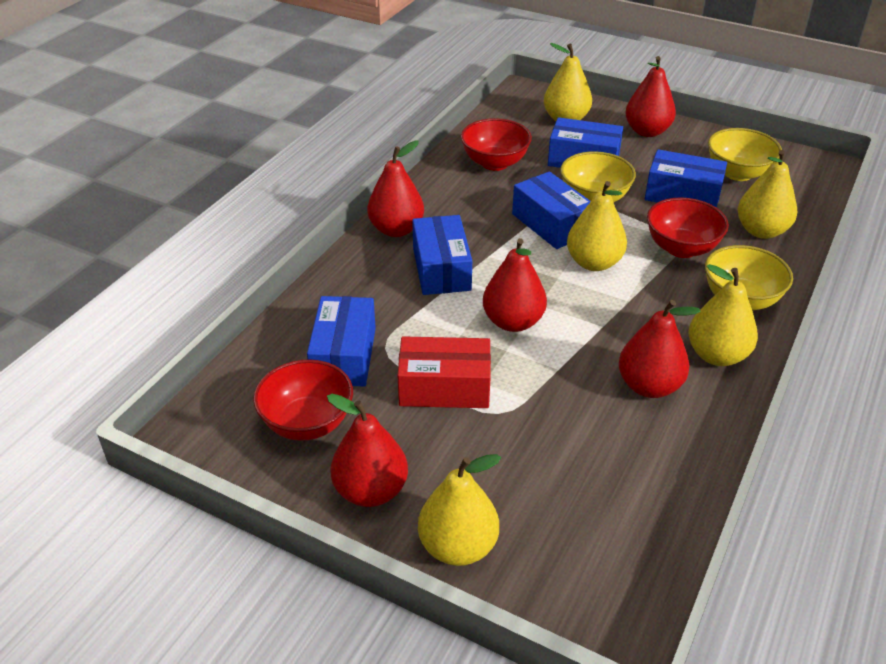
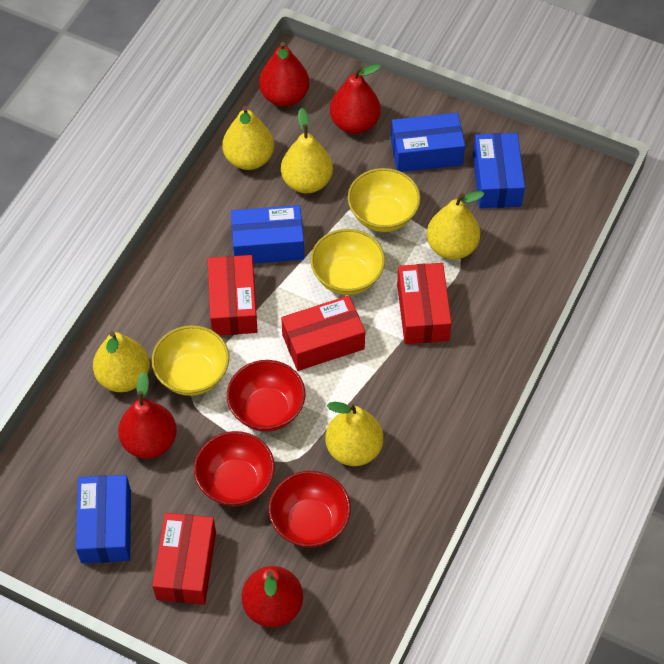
blue box: [307,296,376,387] [412,215,472,295] [512,171,591,249] [548,117,623,168] [645,149,727,208] = 5 -> [76,475,131,563] [231,205,304,264] [391,113,465,172] [473,133,525,208] = 4
red box: [398,336,491,408] = 1 -> [152,513,216,605] [208,255,258,336] [281,296,365,371] [397,263,452,344] = 4
red pear: [327,394,408,507] [367,140,424,237] [483,238,547,332] [619,300,701,398] [625,56,676,137] = 5 -> [118,372,177,459] [242,566,303,627] [259,42,309,107] [330,64,381,134] = 4

